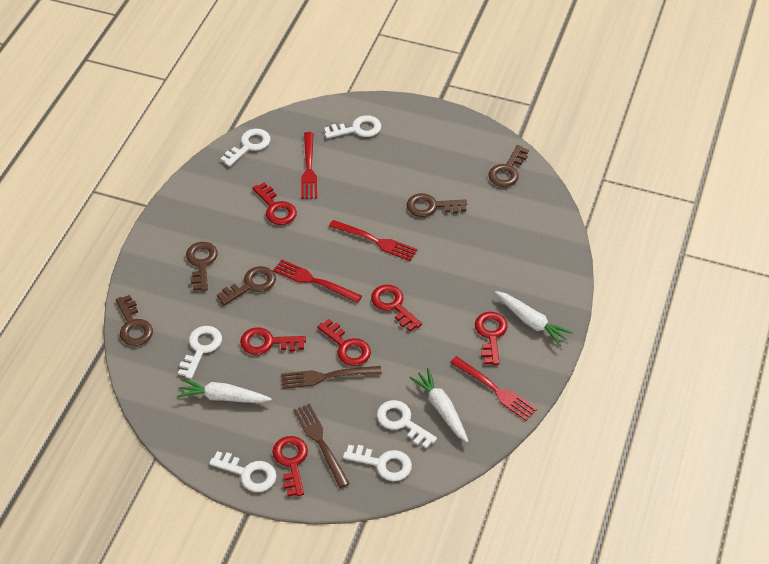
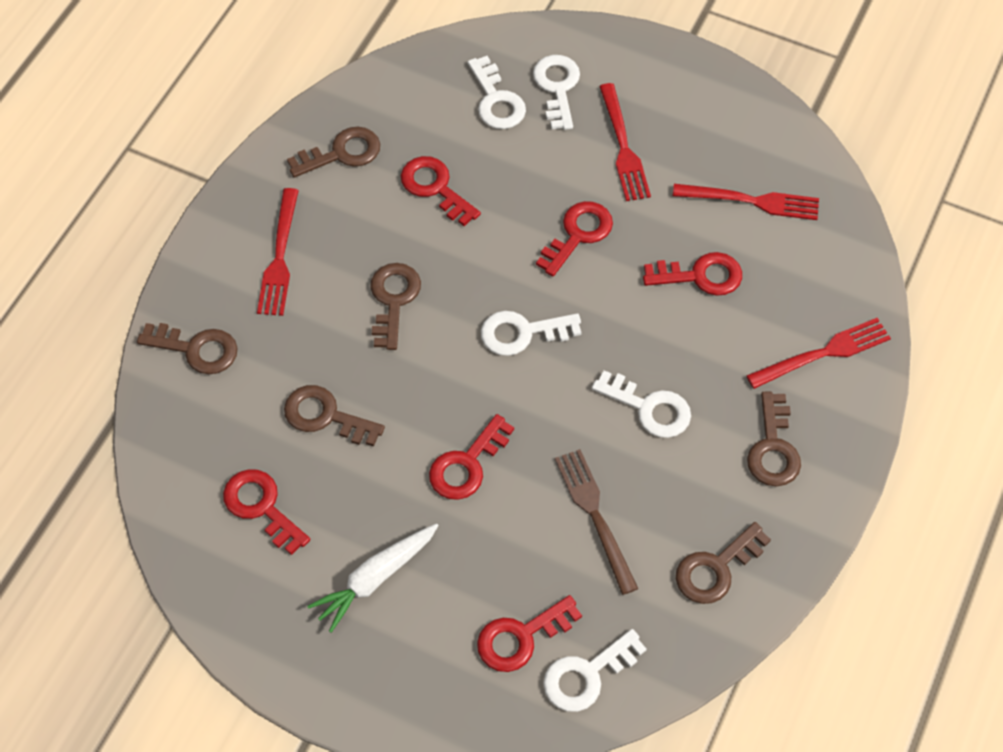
brown fork: [281,366,382,389] [293,403,350,488] = 2 -> [555,449,638,595] = 1
brown key: [116,295,153,346] [186,242,218,291] [217,266,276,306] [407,193,467,217] [489,145,529,187] = 5 -> [137,323,238,374] [284,385,385,446] [287,127,380,178] [370,263,421,350] [676,522,771,604] [747,392,801,486] = 6
white carrot: [177,379,272,403] [409,368,468,442] [495,291,573,346] = 3 -> [307,523,439,633] = 1
white key: [178,326,222,379] [209,451,277,492] [221,129,270,167] [324,115,382,138] [343,445,412,481] [377,400,437,449] = 6 -> [468,56,526,129] [481,311,581,356] [533,55,580,130] [543,629,647,712] [592,370,691,438] = 5

